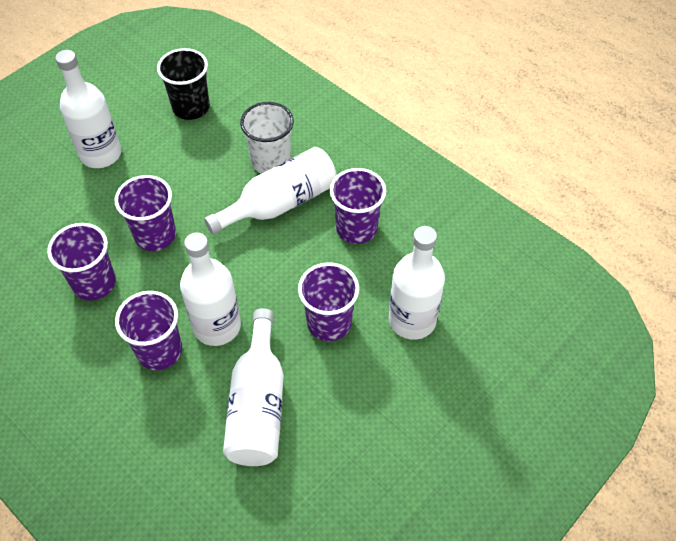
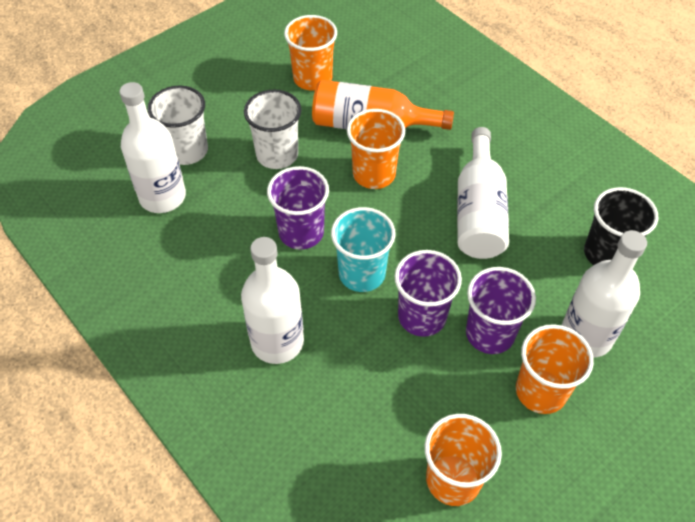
orange bottle: none = 0 -> [312,80,454,130] = 1
orange cup: none = 0 -> [284,15,337,91] [347,109,405,189] [425,414,502,506] [516,324,594,414] = 4
purple cup: [47,223,116,301] [115,175,176,251] [115,291,182,370] [298,262,359,341] [330,168,386,244] = 5 -> [267,166,329,250] [394,250,462,337] [466,267,536,354] = 3
turquoise cup: none = 0 -> [331,207,396,292] = 1
white bottle: [55,50,121,168] [180,232,241,346] [204,147,337,235] [223,308,284,466] [389,226,445,340] = 5 -> [120,82,186,213] [241,237,304,364] [457,127,509,259] [562,230,647,358] = 4
white cup: [240,102,294,174] = 1 -> [148,86,208,165] [244,90,301,169] = 2

